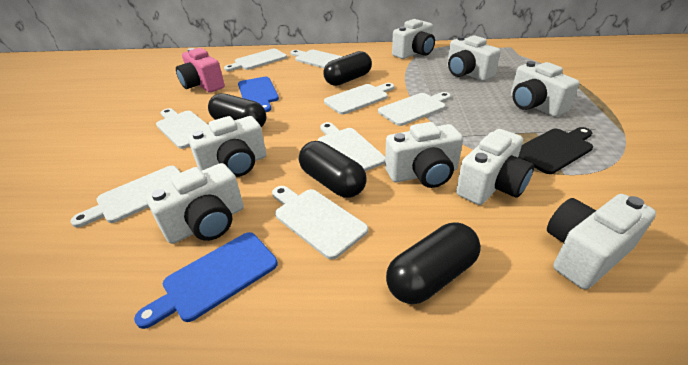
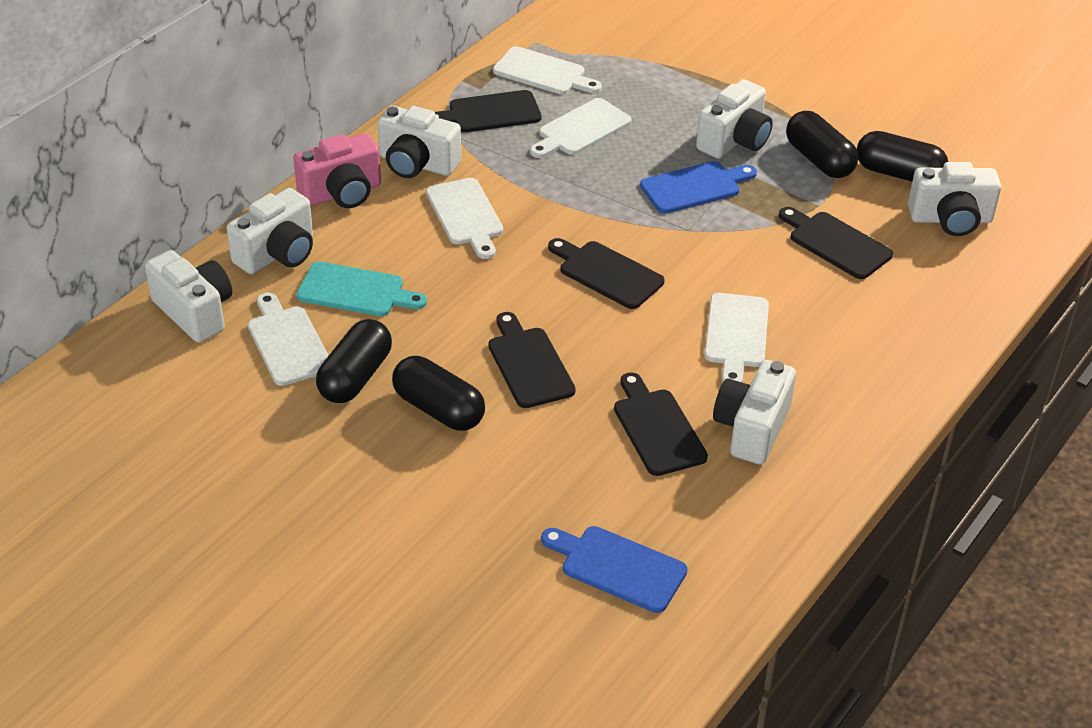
black cutting board: [518,127,593,174] = 1 -> [435,90,542,132] [488,312,576,408] [548,238,665,309] [614,372,708,476] [779,207,893,279] = 5
turquoise cutting board: none = 0 -> [297,262,427,316] = 1
white camera: [146,163,244,244] [188,116,266,177] [385,122,463,188] [392,19,435,59] [447,35,501,81] [456,129,534,205] [511,61,580,117] [547,194,656,289] = 8 -> [145,250,232,343] [227,188,313,274] [378,106,461,178] [696,79,773,159] [713,360,796,465] [908,162,1001,236] = 6
white cutting board: [70,166,181,228] [156,108,209,149] [224,49,287,71] [272,186,368,259] [290,50,343,68] [318,122,385,171] [324,83,394,114] [378,92,451,126] = 8 -> [248,292,329,386] [426,178,503,259] [493,46,602,94] [530,98,632,158] [704,293,769,382] = 5

